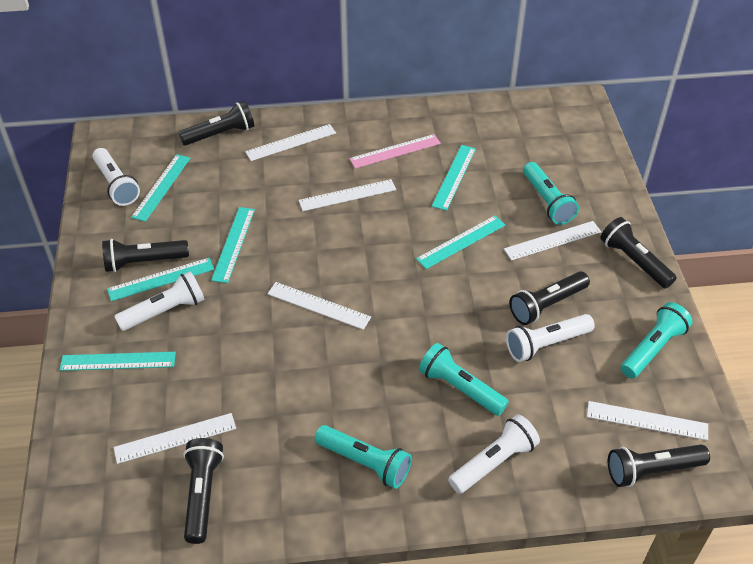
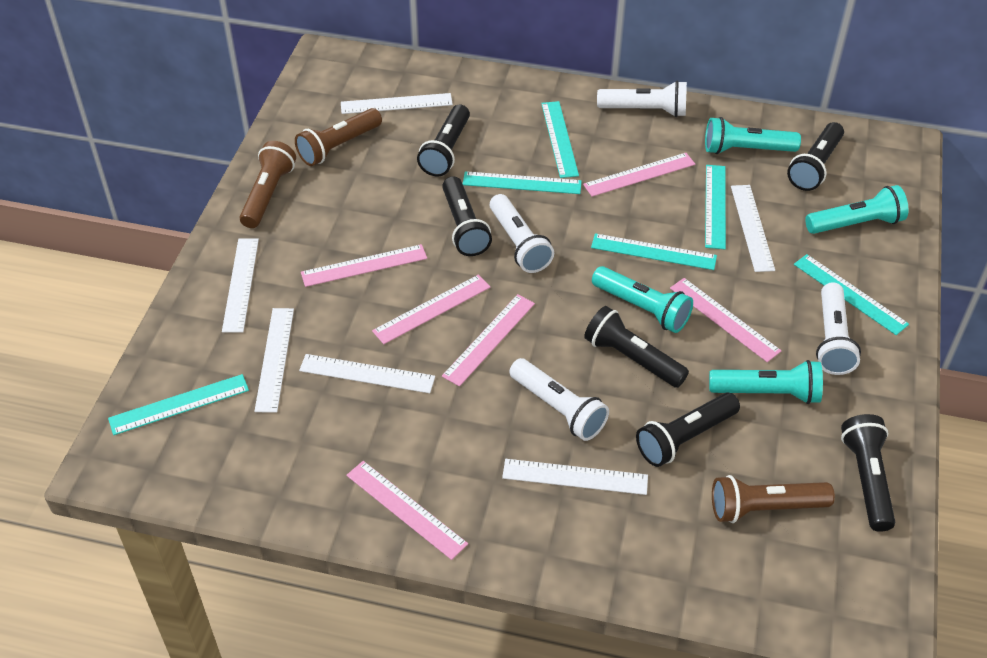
brown flashlight: none = 0 -> [240,141,296,228] [295,108,382,166] [712,475,835,523] = 3
pink ruler: [349,134,441,168] = 1 -> [301,244,427,287] [346,461,468,560] [372,275,490,344] [442,294,535,387] [583,153,695,197] [670,278,781,362] = 6

